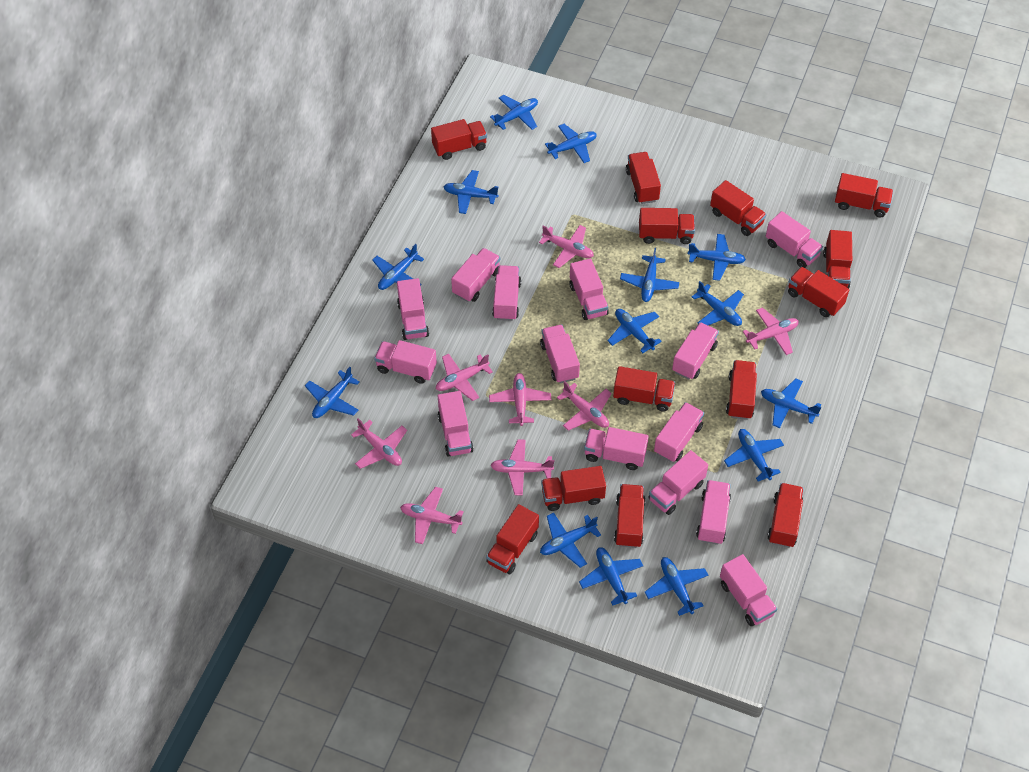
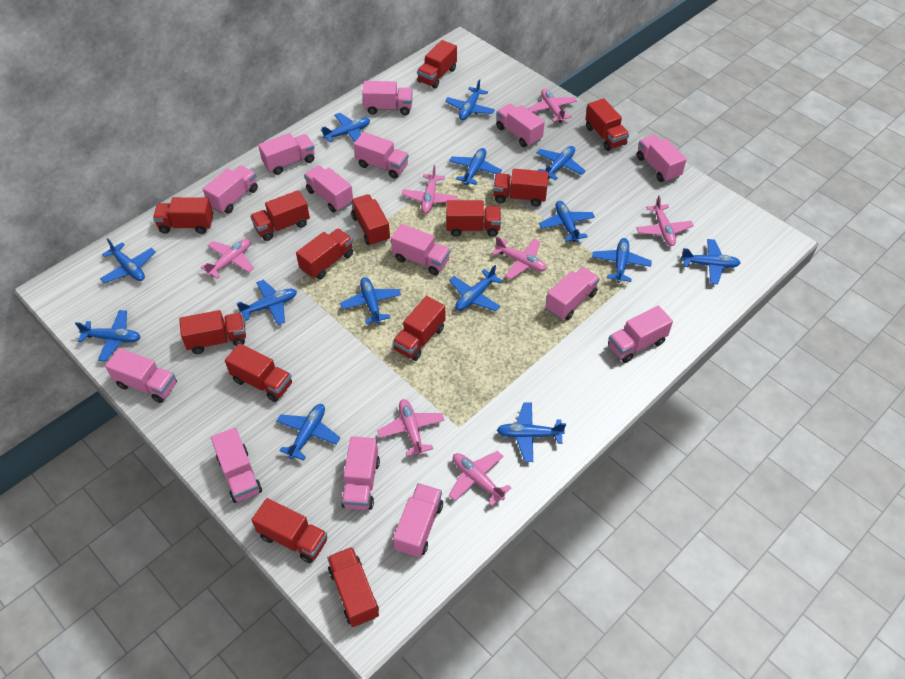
pink plane: [351,418,407,469] [400,487,464,544] [436,354,493,401] [489,373,551,426] [490,439,554,496] [539,225,594,268] [557,381,612,431] [743,307,799,355] = 8 -> [201,239,254,279] [377,399,445,456] [402,165,457,214] [449,451,511,506] [492,236,547,279] [528,89,577,123] [636,195,694,246] = 7

